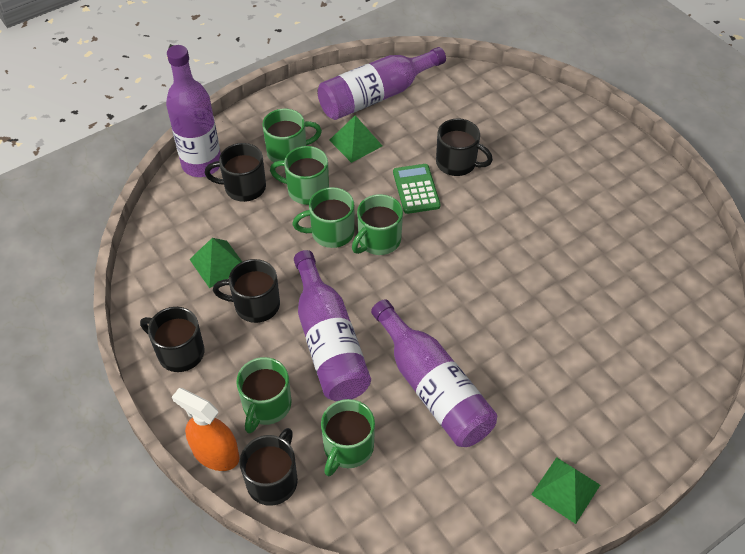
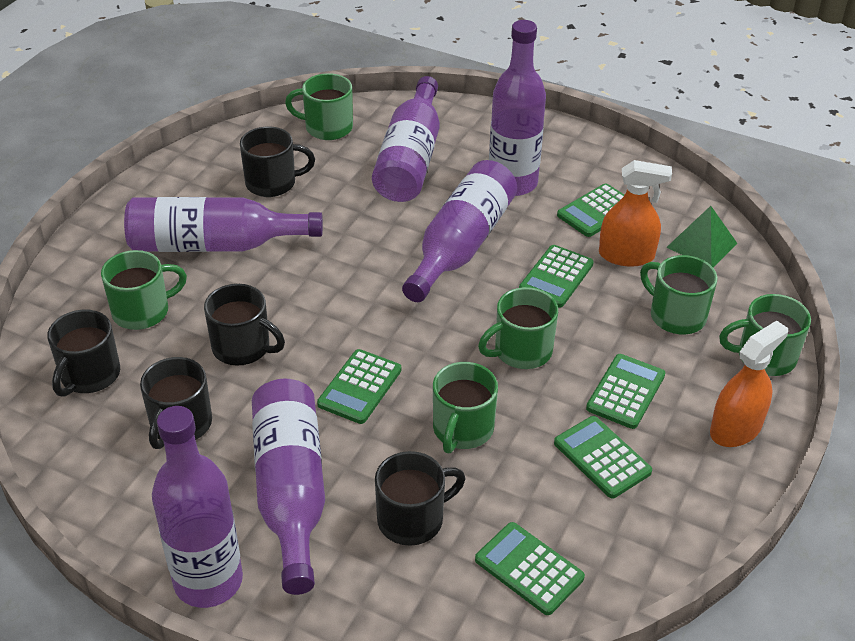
green calculator: [393,164,441,214] = 1 -> [317,349,401,424] [475,522,585,615] [519,245,594,308] [554,416,652,498] [557,183,624,237] [586,354,665,429] = 6
green pyramid: [189,238,242,288] [329,115,382,163] [531,457,600,524] = 3 -> [667,206,738,268] = 1
orange spray bottle: [172,388,240,471] = 1 -> [599,160,672,267] [710,320,788,447] = 2
purple bottle: [166,45,221,177] [294,250,371,401] [318,47,446,120] [371,299,497,447] = 4 -> [124,197,323,252] [152,406,243,608] [252,379,325,595] [372,76,440,202] [402,160,517,302] [489,20,546,196] = 6

